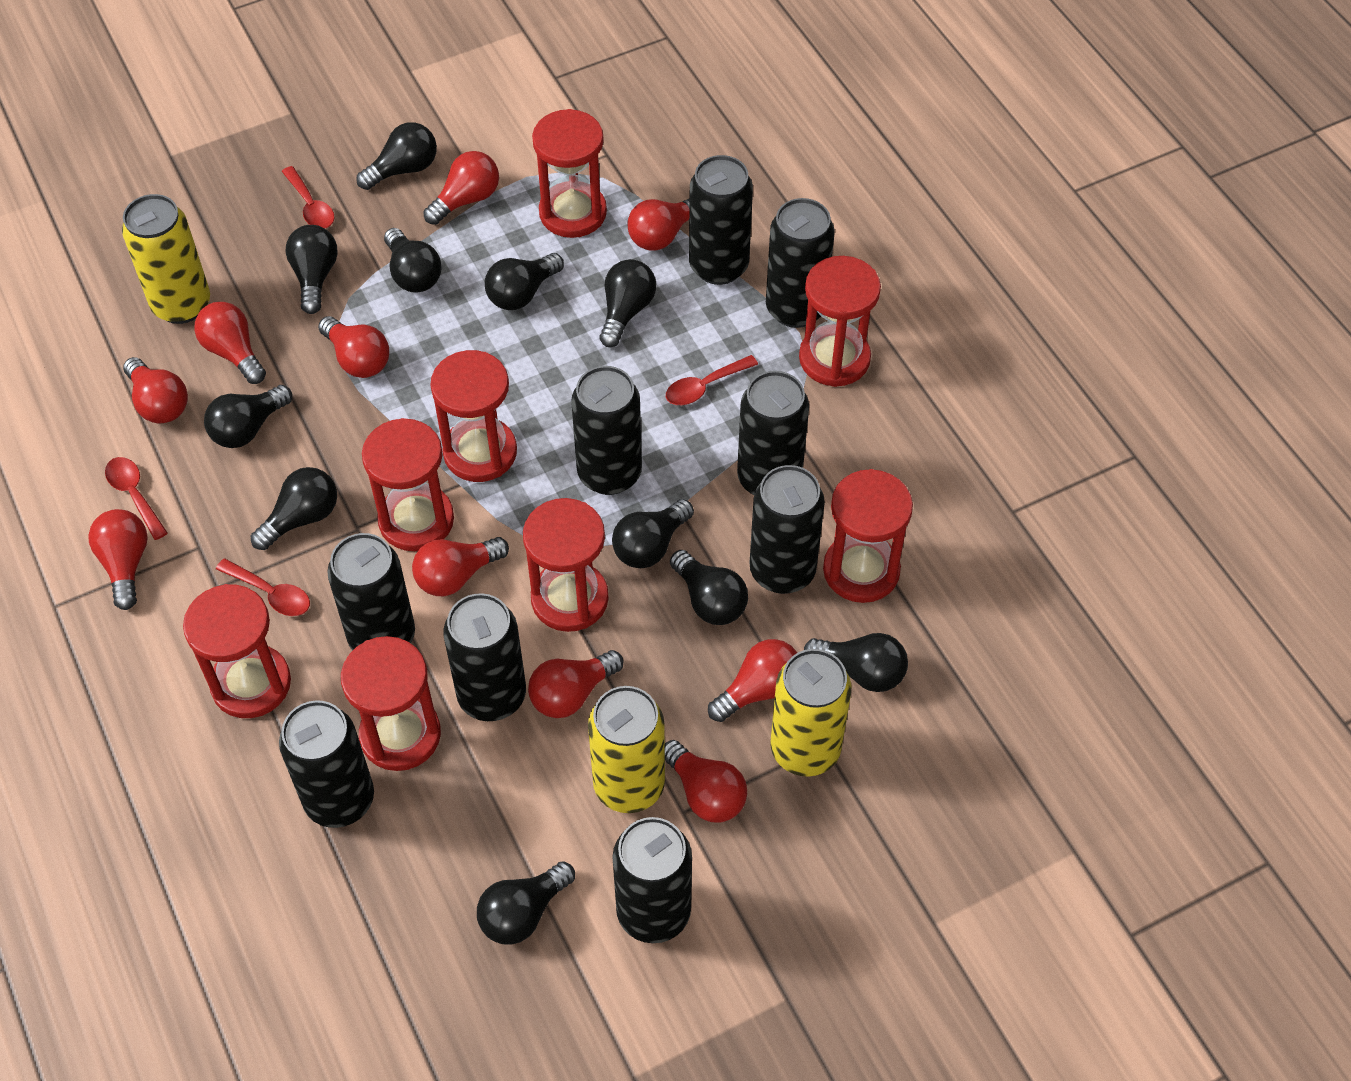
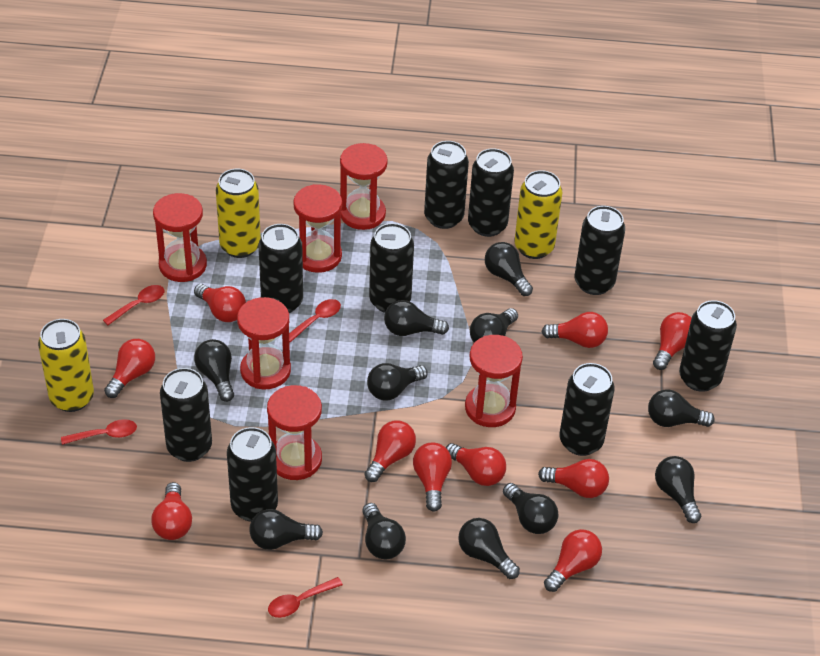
red hourglass: [183,584,291,718] [341,636,441,771] [362,418,454,551] [430,350,517,482] [523,498,609,632] [532,109,607,238] [799,256,881,387] [823,469,913,603] = 8 -> [153,193,207,282] [237,297,291,389] [267,385,322,480] [293,184,342,273] [340,143,388,230] [465,335,523,427] = 6

